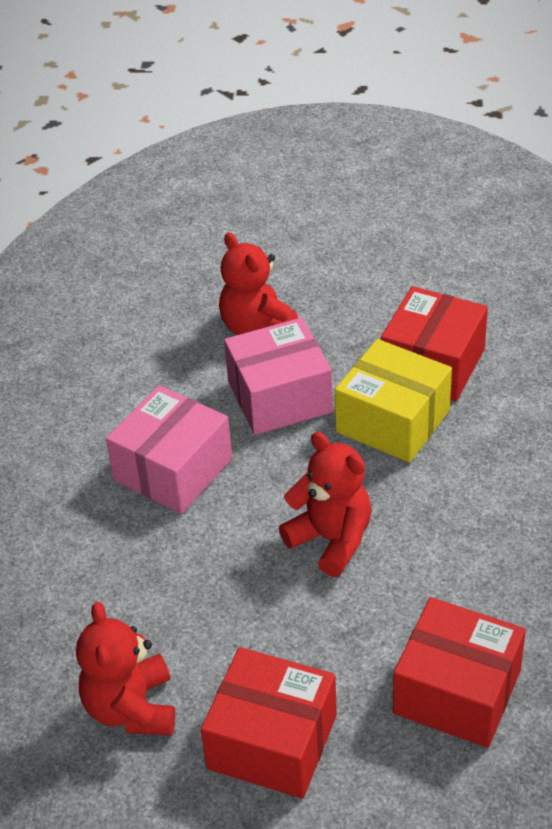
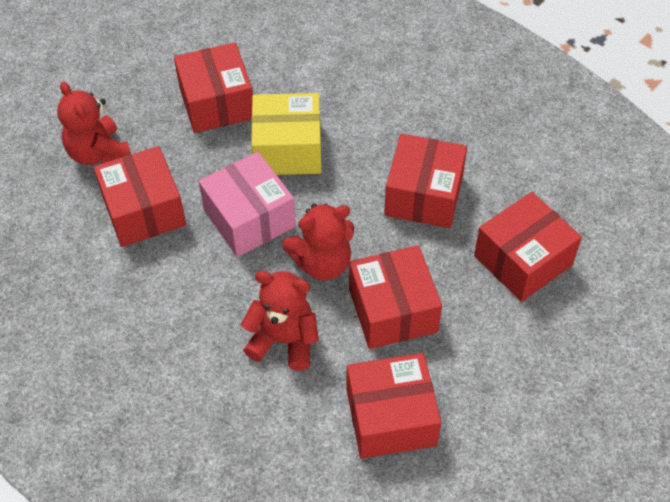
pink box: [106,385,232,514] [224,318,333,435] = 2 -> [199,152,296,257] = 1
red box: [201,647,337,799] [381,286,488,401] [393,597,526,748] = 3 -> [93,146,186,247] [174,42,253,133] [347,353,441,459] [349,245,442,349] [384,134,467,228] [474,192,582,302] = 6

